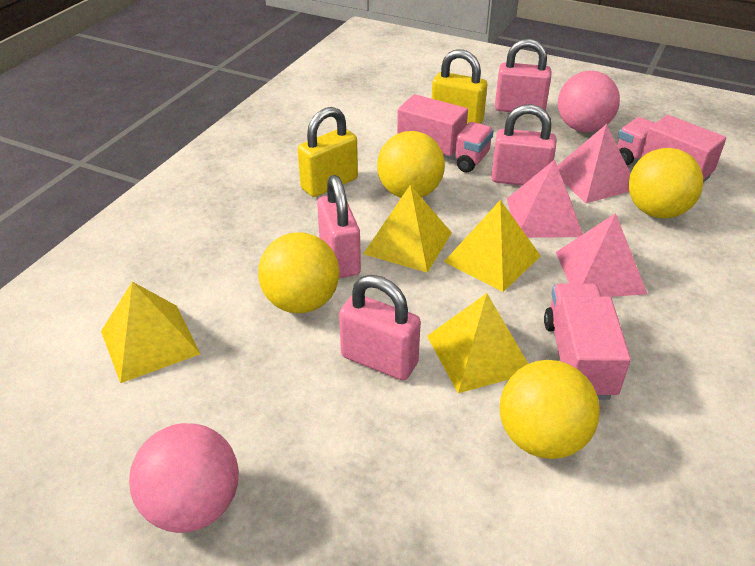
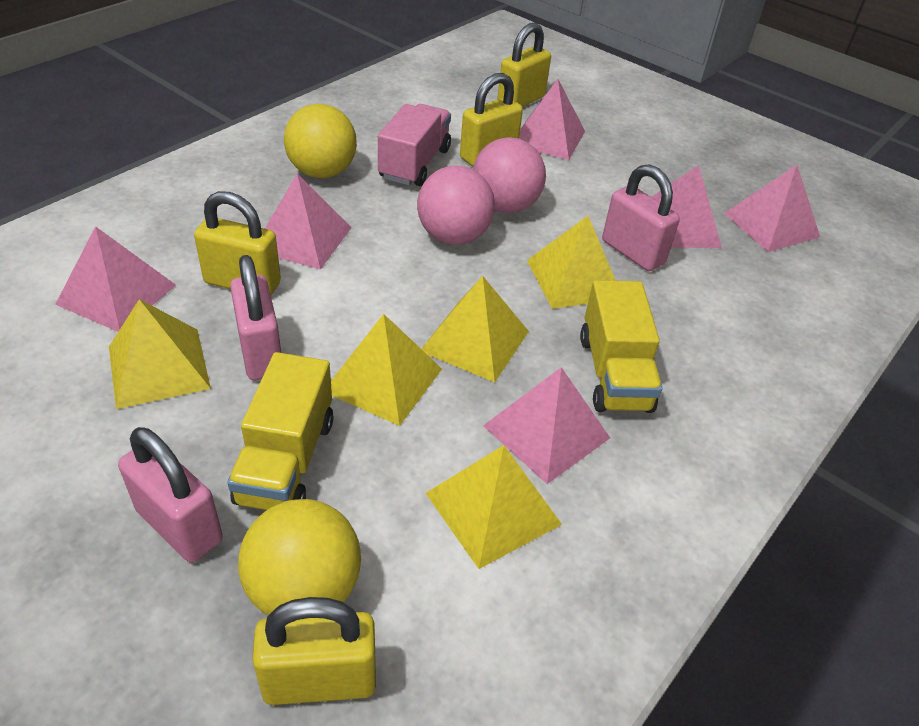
pink padlock: [317,175,361,278] [339,275,421,380] [491,104,556,186] [495,39,552,112] = 4 -> [118,427,223,562] [230,255,281,380] [602,164,680,271] = 3
pink pyramid: [507,159,583,238] [556,213,647,297] [557,124,631,203] = 3 -> [55,226,176,332] [265,174,352,270] [483,367,610,484] [519,79,585,160] [652,165,722,248] [724,165,820,252] = 6
pink truck: [397,94,494,172] [544,283,631,400] [617,115,726,183] = 3 -> [378,104,451,186] = 1
yellow ball: [258,232,340,313] [377,131,445,198] [499,360,600,459] [629,148,703,218] = 4 -> [238,499,361,615] [284,104,357,178] = 2
yellow padlock: [298,107,358,197] [432,49,487,124] = 2 -> [194,191,281,295] [252,597,376,705] [460,73,523,166] [497,23,551,107] = 4
yellow pyramid: [101,282,200,383] [363,185,452,273] [427,293,528,393] [444,200,541,292] = 4 -> [109,299,211,409] [331,314,442,426] [421,276,529,383] [426,445,562,569] [527,216,616,309] = 5
yellow truck: none = 0 -> [227,352,333,510] [580,280,662,413] = 2

